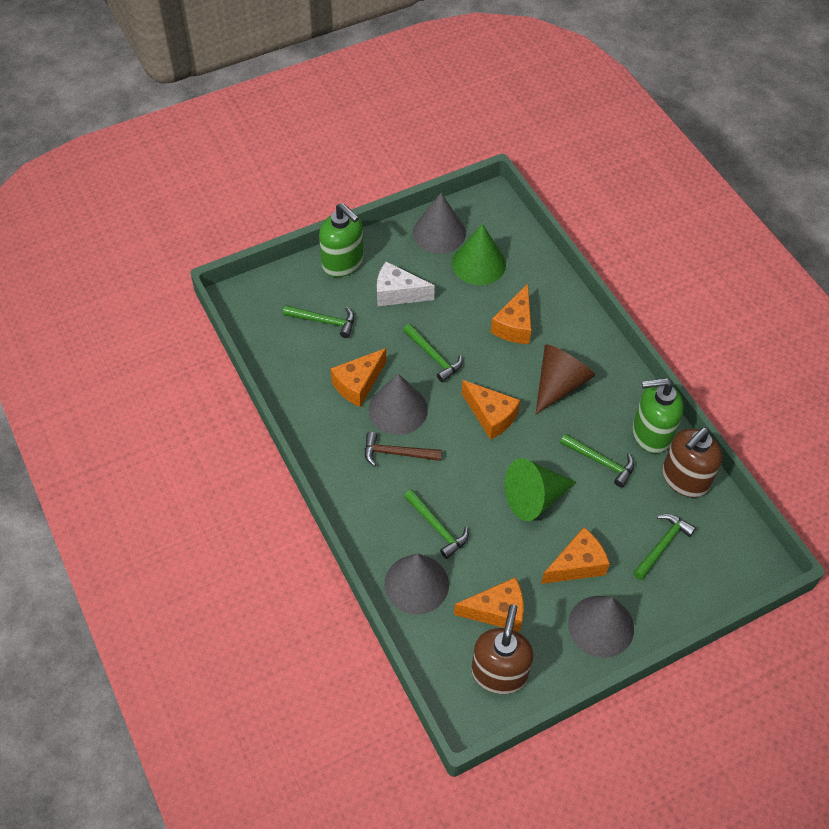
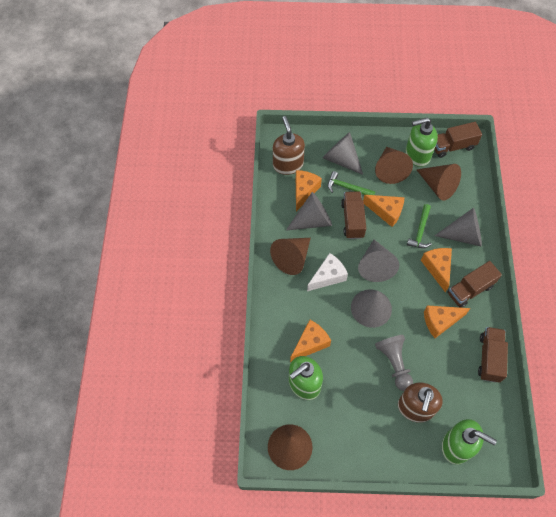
brown cone: [536,344,595,414] = 1 -> [268,424,312,470] [270,238,311,275] [375,147,413,184] [416,164,461,200] = 4
brown hammer: [365,432,442,467] = 1 -> none = 0
brown truck: none = 0 -> [341,191,366,239] [434,122,482,158] [447,261,502,308] [478,327,508,383] = 4
green cone: [452,224,506,285] [505,458,576,521] = 2 -> none = 0
green hammer: [283,305,355,338] [403,324,463,382] [404,489,469,559] [560,433,634,487] [633,514,696,580] = 5 -> [328,171,375,195] [407,204,432,248] = 2
green soap dispenser: [319,203,364,277] [632,378,684,453] = 2 -> [289,356,323,400] [406,118,438,167] [442,419,497,465] = 3
grey cone: [369,373,428,435] [384,554,449,615] [413,193,466,254] [568,596,634,658] = 4 -> [286,192,332,231] [322,132,363,175] [351,289,392,328] [358,240,399,282] [434,208,482,247] = 5
grey pawn: none = 0 -> [375,335,413,391] = 1

